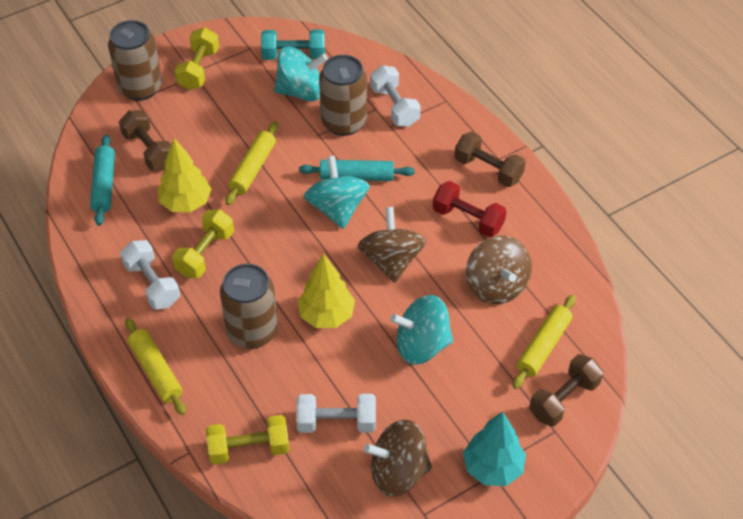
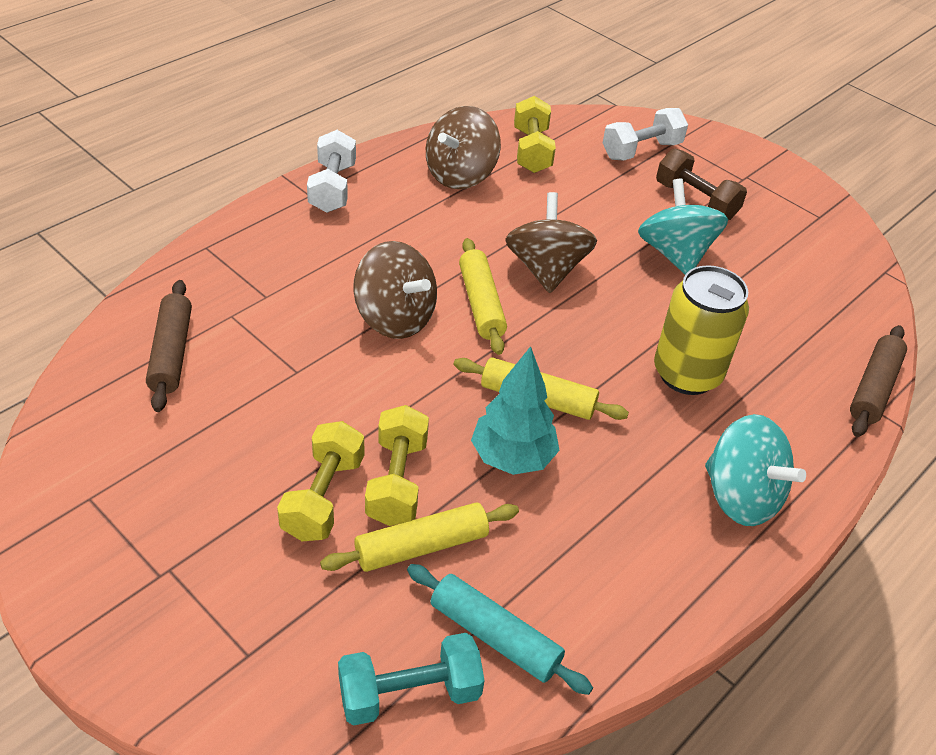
brown can: [108,20,162,101] [220,264,278,349] [319,55,367,136] = 3 -> none = 0
brown dumbbell: [119,110,171,171] [455,132,526,187] [529,354,603,427] = 3 -> [656,149,747,220] = 1
brown rolling pin: none = 0 -> [146,280,192,412] [850,325,907,437] = 2
red dumbbell: [433,181,506,237] = 1 -> none = 0
turquoise rolling pin: [90,134,115,226] [299,160,415,181] = 2 -> [407,564,593,695] = 1
turquoise spinning top: [274,47,328,101] [304,156,370,229] [390,295,453,365] = 3 -> [638,179,728,274] [705,414,806,526] = 2
white dumbbell: [120,240,180,309] [296,394,376,433] [370,65,421,127] = 3 -> [307,130,356,213] [603,108,688,161] = 2
yellow can: none = 0 -> [654,265,749,395] = 1
yellow tree: [158,138,211,212] [298,254,355,328] = 2 -> none = 0

